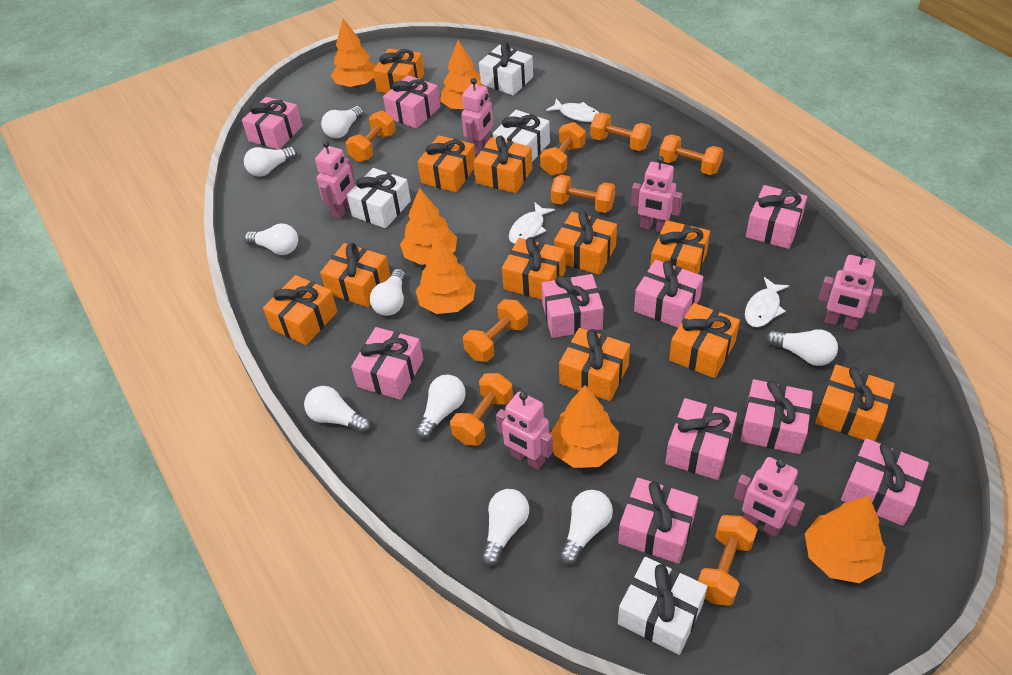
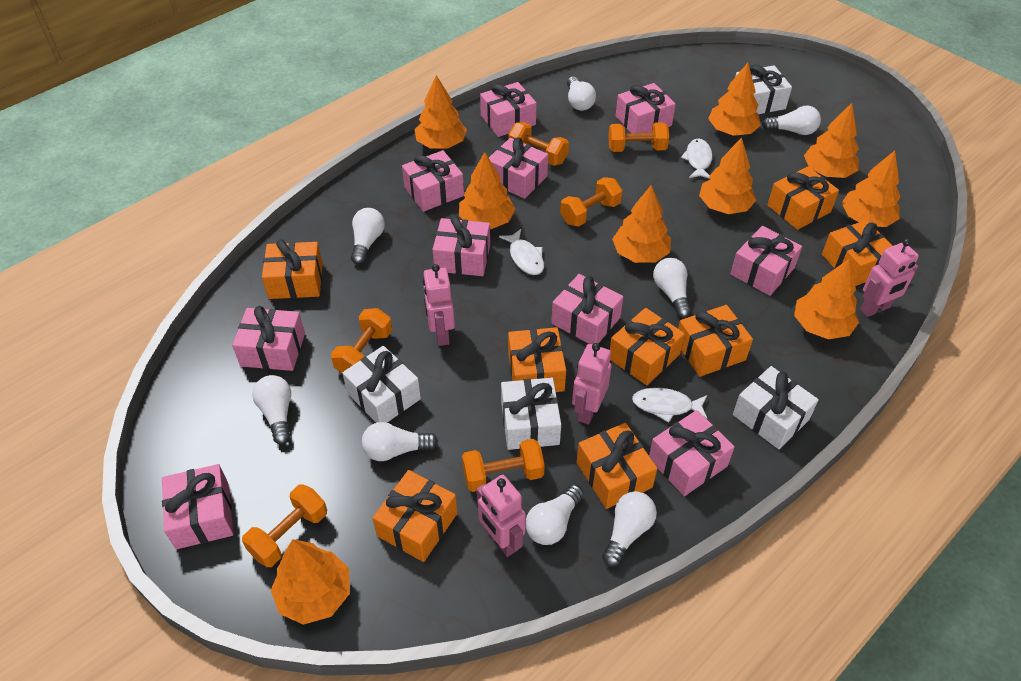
orange dumbbell: [346,111,396,162] [450,373,513,446] [463,299,528,362] [540,122,585,176] [551,175,615,213] [590,113,651,151] [659,134,723,175] [698,515,758,606] = 8 -> [242,484,327,567] [331,308,392,373] [462,439,545,492] [509,122,569,166] [560,177,623,227] [608,122,669,152] = 6
orange gift: [263,275,338,345] [320,243,390,307] [373,49,424,93] [418,135,475,192] [474,136,532,193] [502,237,566,299] [554,211,617,275] [559,328,630,401] [650,220,710,274] [669,303,740,378] [815,364,895,441] = 11 -> [262,239,323,299] [373,470,457,562] [508,327,566,392] [577,423,657,509] [610,308,685,385] [678,305,753,377] [767,167,839,230] [822,220,892,286] = 8
orange tree: [331,19,376,87] [400,188,457,265] [416,236,476,314] [440,40,489,110] [550,385,619,468] [805,496,886,583] = 6 -> [271,539,350,625] [414,75,467,148] [459,152,515,229] [612,185,671,263] [699,137,756,214] [708,63,761,136] [794,259,859,339] [804,103,859,178] [842,151,901,227] = 9
pink robot: [315,141,354,219] [461,78,493,155] [496,391,553,470] [631,156,682,232] [734,457,805,537] [819,251,883,330] = 6 -> [423,264,455,346] [476,475,526,557] [572,343,612,425] [860,239,919,317] = 4
white light bulb: [244,147,297,177] [244,223,298,255] [304,386,371,433] [321,106,364,138] [370,269,406,316] [415,375,466,440] [481,489,529,567] [559,490,613,565] [766,329,838,366] = 9 -> [252,375,291,444] [351,208,385,264] [362,422,438,461] [526,484,584,545] [567,76,596,111] [602,491,657,567] [653,258,691,318] [762,106,821,135] = 8

